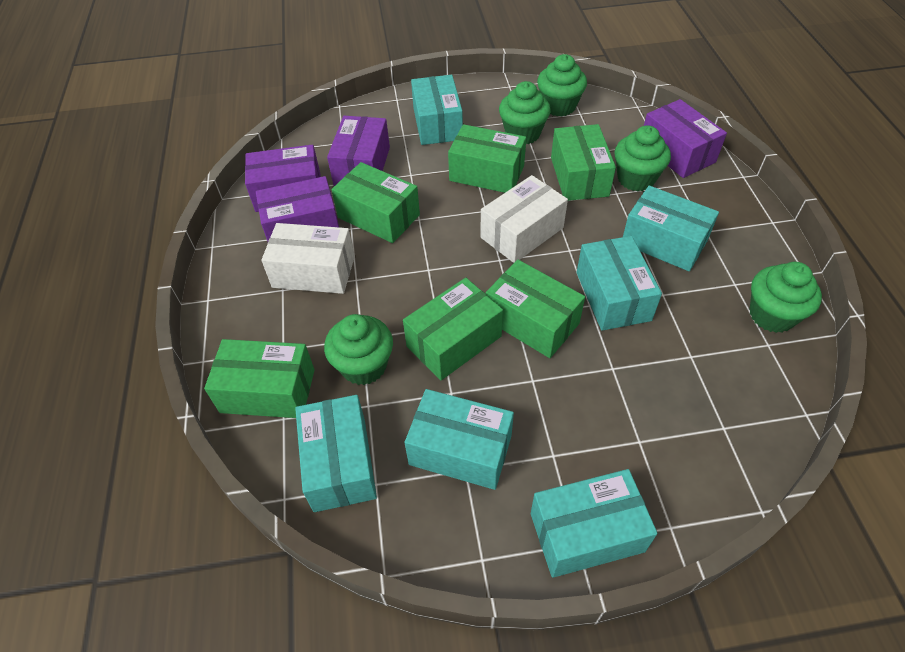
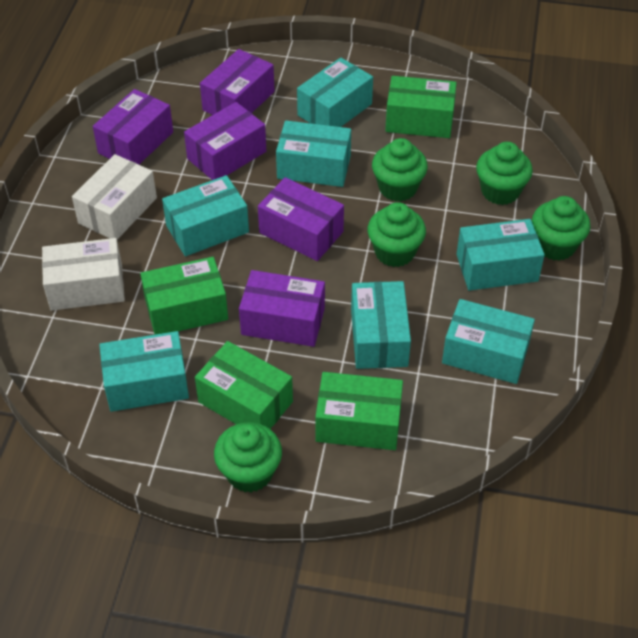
green box: [204,339,315,418] [332,162,420,243] [403,278,503,380] [448,124,526,193] [486,260,585,358] [551,124,616,201] = 6 -> [140,257,228,335] [195,341,293,429] [315,372,403,450] [385,76,457,138] = 4
purple box: [245,144,321,212] [256,176,339,241] [327,116,390,186] [644,99,727,178] = 4 -> [93,89,173,165] [184,102,266,180] [200,49,275,115] [239,270,325,347] [258,177,344,261] = 5
turquoise box: [295,395,377,512] [405,389,514,490] [411,75,463,145] [531,469,658,578] [576,236,662,331] [623,185,719,271] = 6 -> [99,331,189,412] [162,175,249,256] [276,120,351,187] [297,58,373,127] [351,281,411,369] [442,299,535,384] [456,219,545,291] = 7

